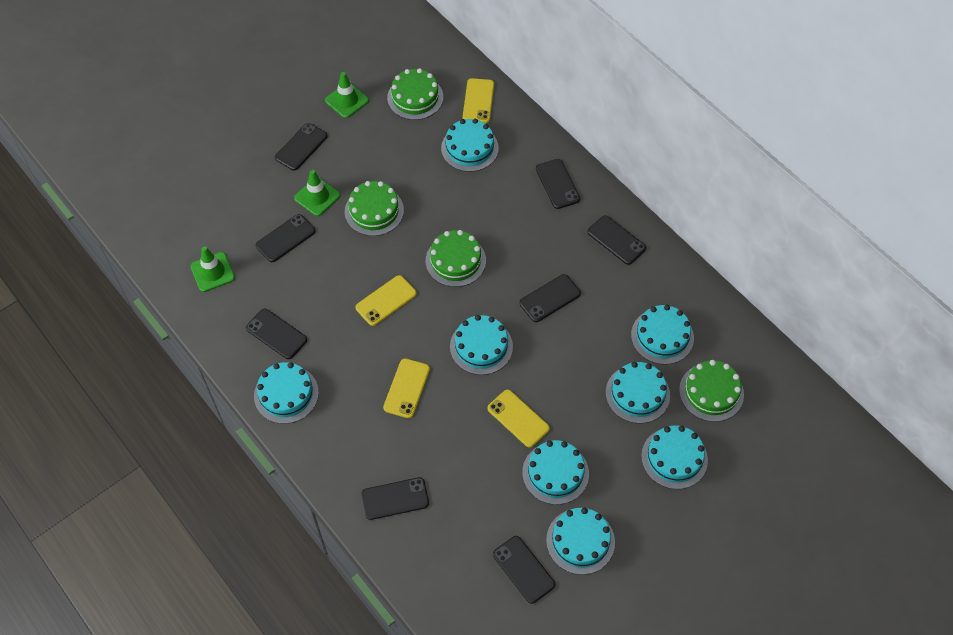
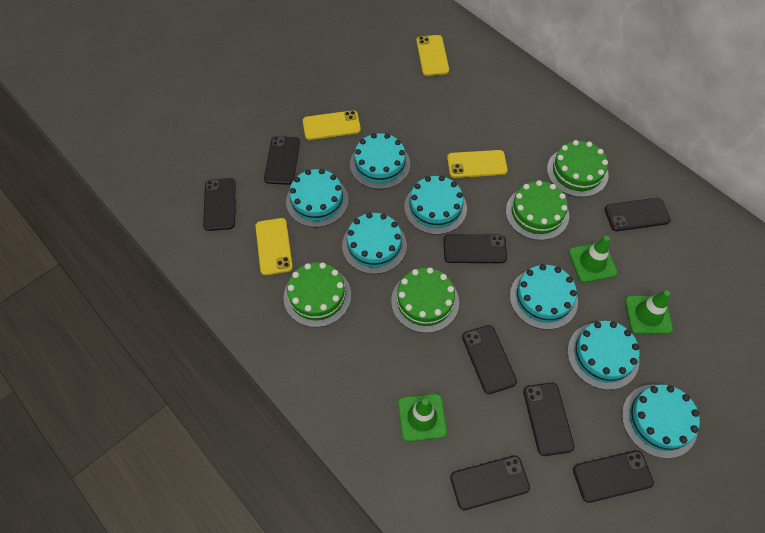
turquoise cake: [254,362,319,424] [441,119,499,172] [450,315,513,375] [522,440,589,505] [546,508,615,575] [606,362,670,423] [631,305,694,365] [641,425,708,489] = 8 -> [286,169,348,227] [342,212,407,274] [350,133,410,189] [404,176,467,235] [510,264,578,330] [567,321,640,390] [622,384,700,459] = 7

